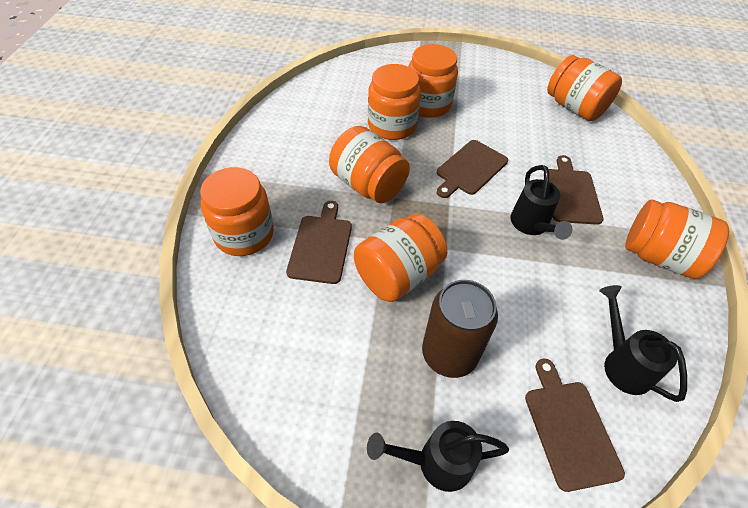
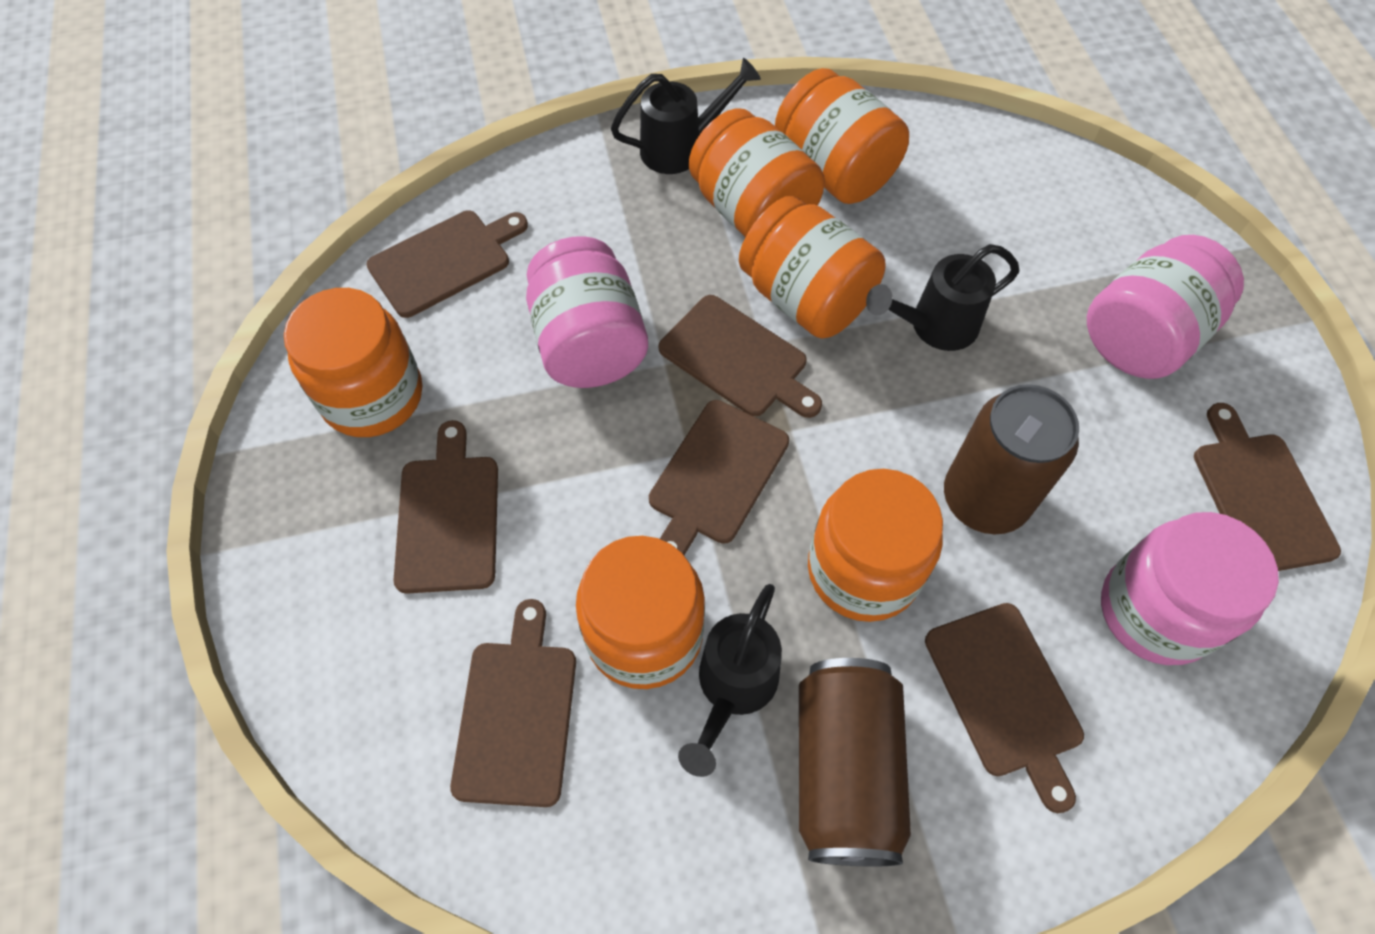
brown can: [422,280,498,378] = 1 -> [799,658,911,866] [944,384,1079,534] = 2
brown cutting board: [286,201,352,284] [437,140,508,198] [525,359,625,492] [548,155,604,225] = 4 -> [366,210,528,318] [394,420,498,594] [450,599,576,807] [649,400,789,555] [659,295,822,418] [925,603,1084,813] [1194,403,1341,571] = 7
orange jar: [200,167,274,256] [329,126,410,203] [354,214,447,302] [368,64,421,140] [408,44,458,118] [547,55,622,121] [625,200,729,279] = 7 -> [284,288,422,437] [576,536,705,689] [689,108,825,237] [739,196,886,339] [775,68,909,204] [808,469,943,622] = 6
pink jar: none = 0 -> [526,236,648,388] [1087,235,1244,379] [1101,512,1279,665] = 3

